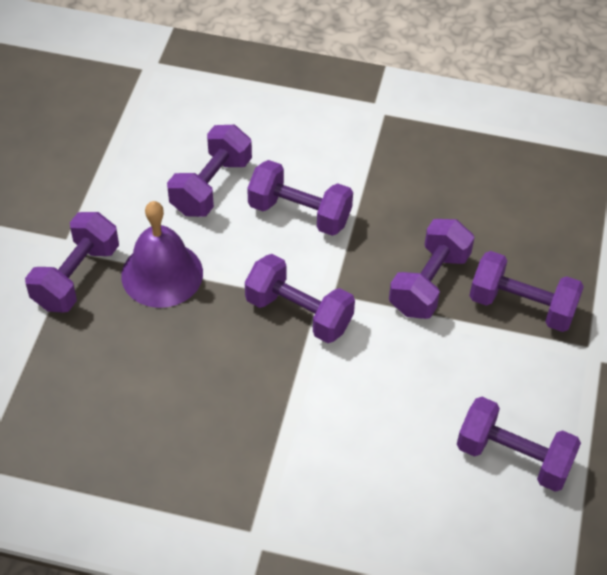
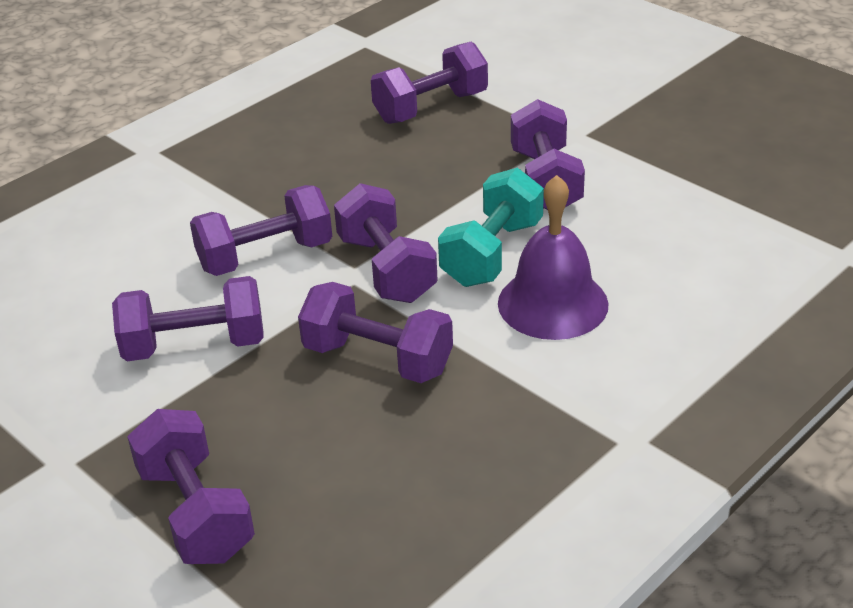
turquoise dumbbell: none = 0 -> [438,168,544,287] = 1

